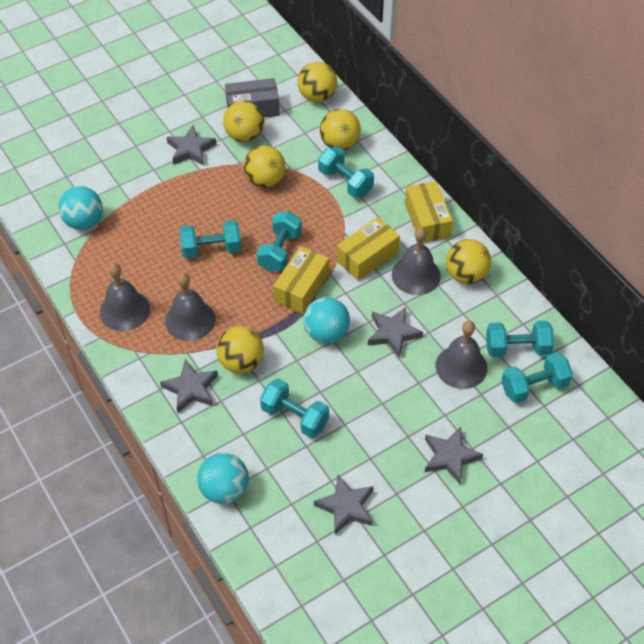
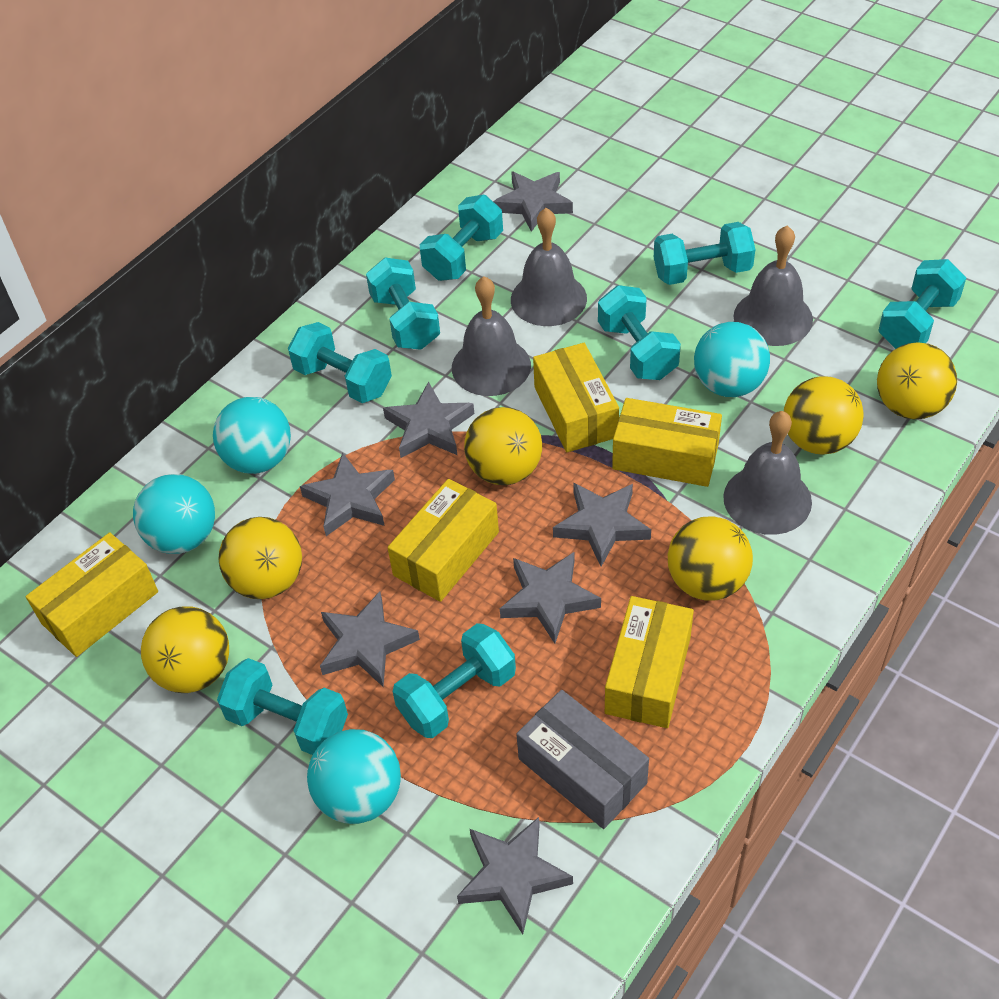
grey star: [160,359,218,413] [166,126,216,165] [314,475,373,535] [368,307,423,358] [425,427,483,484] = 5 -> [300,453,395,536] [320,592,420,687] [383,382,474,458] [457,817,573,934] [493,172,573,232] [500,552,601,643] [553,483,651,567] = 7
turquoise ball: [58,186,103,230] [197,453,249,504] [303,297,350,344] = 3 -> [133,474,215,554] [213,397,291,474] [307,729,401,824] [694,322,770,397] = 4
turquoise dumbbell: [179,220,241,259] [257,211,302,272] [260,378,329,438] [318,146,374,198] [486,321,554,357] [501,352,573,403] = 6 -> [217,658,348,755] [288,322,392,403] [366,258,440,350] [393,623,516,738] [420,195,503,281] [598,285,681,380] [654,222,755,285] [878,259,966,349] = 8
yellow box: [273,246,329,314] [337,217,400,281] [405,181,453,243] = 3 -> [26,532,158,657] [388,479,499,602] [533,343,619,452] [605,596,694,728] [612,398,722,487] = 5

